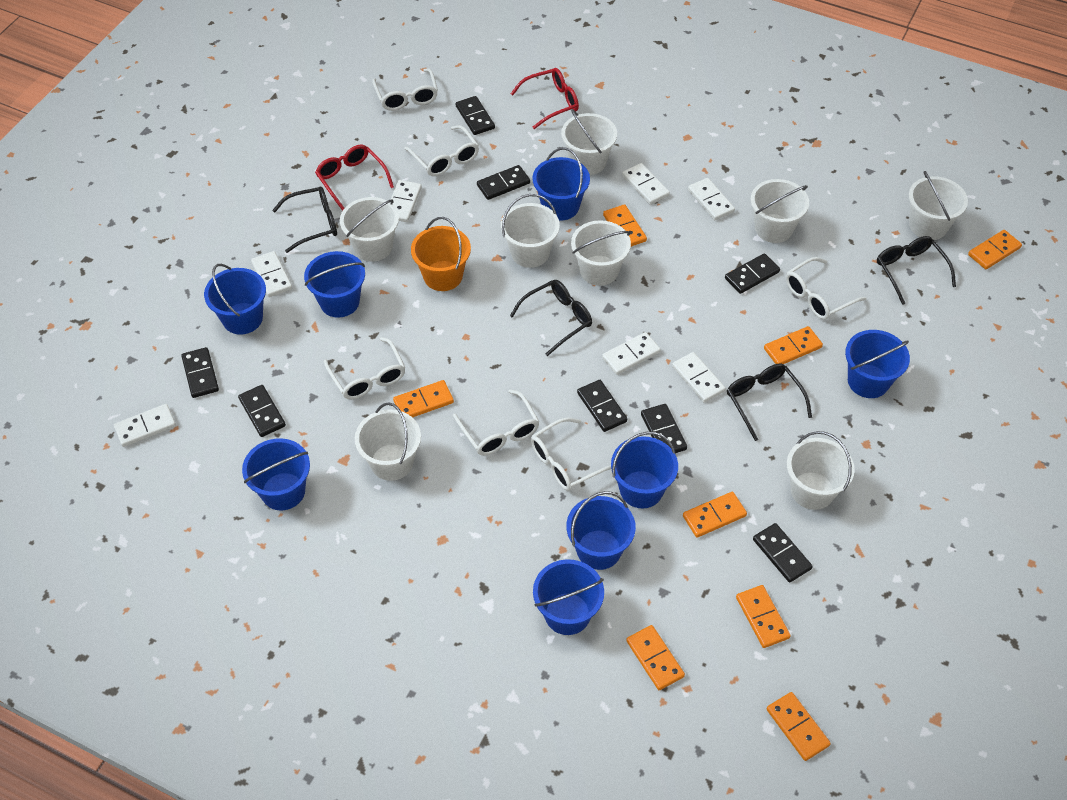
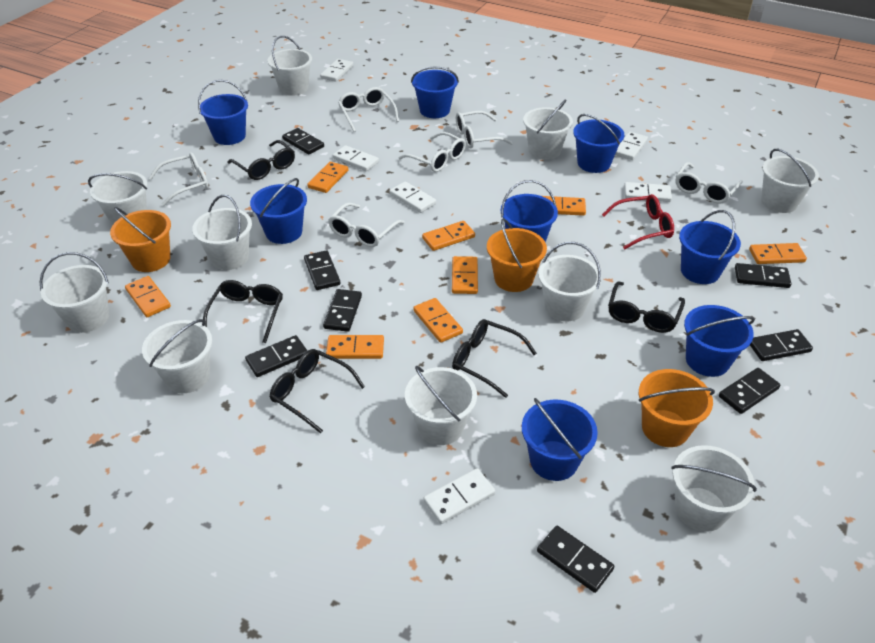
black glasses: [272,187,337,253] [510,280,592,356] [727,363,812,441] [877,236,956,305] = 4 -> [203,280,283,343] [228,140,295,180] [270,349,365,433] [452,319,537,398] [608,281,685,333] = 5
orange bucket: [411,217,471,291] = 1 -> [110,207,171,272] [487,218,547,292] [639,369,715,447] = 3
red glasses: [315,144,394,211] [510,68,579,129] = 2 -> [602,194,674,249] = 1
white bucket: [340,197,399,262] [355,402,421,481] [501,194,560,268] [561,109,617,175] [571,220,631,286] [751,179,809,243] [787,431,855,510] [909,171,968,240] = 8 -> [40,252,109,333] [88,171,147,226] [142,319,212,393] [192,195,252,270] [268,36,312,96] [405,366,477,445] [523,99,573,160] [538,242,601,321] [671,445,757,532] [761,149,819,213] = 10
white domino: [114,404,176,447] [251,251,292,297] [390,180,422,222] [602,332,661,375] [622,163,670,205] [672,352,726,403] [688,178,735,220] = 7 -> [320,59,353,82] [333,145,379,171] [389,182,436,213] [423,468,495,524] [615,132,648,160] [624,182,672,202] = 6

